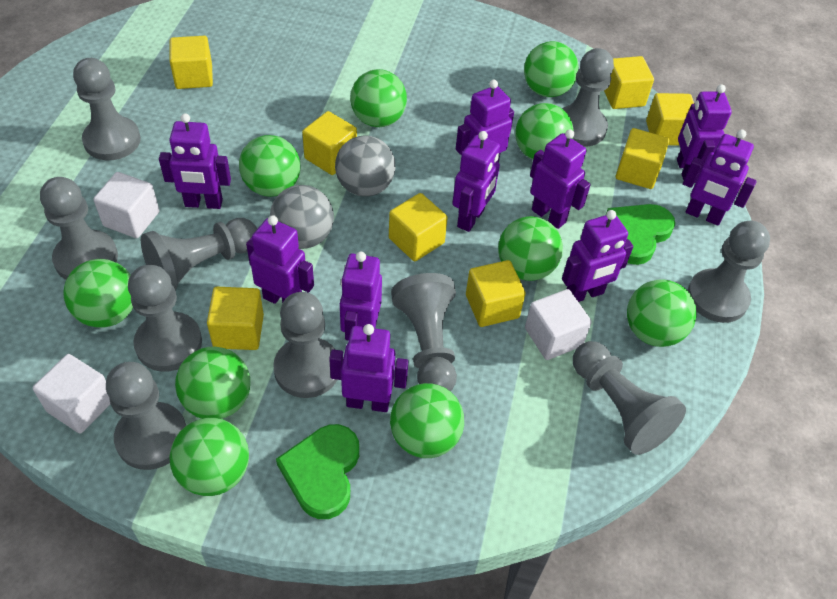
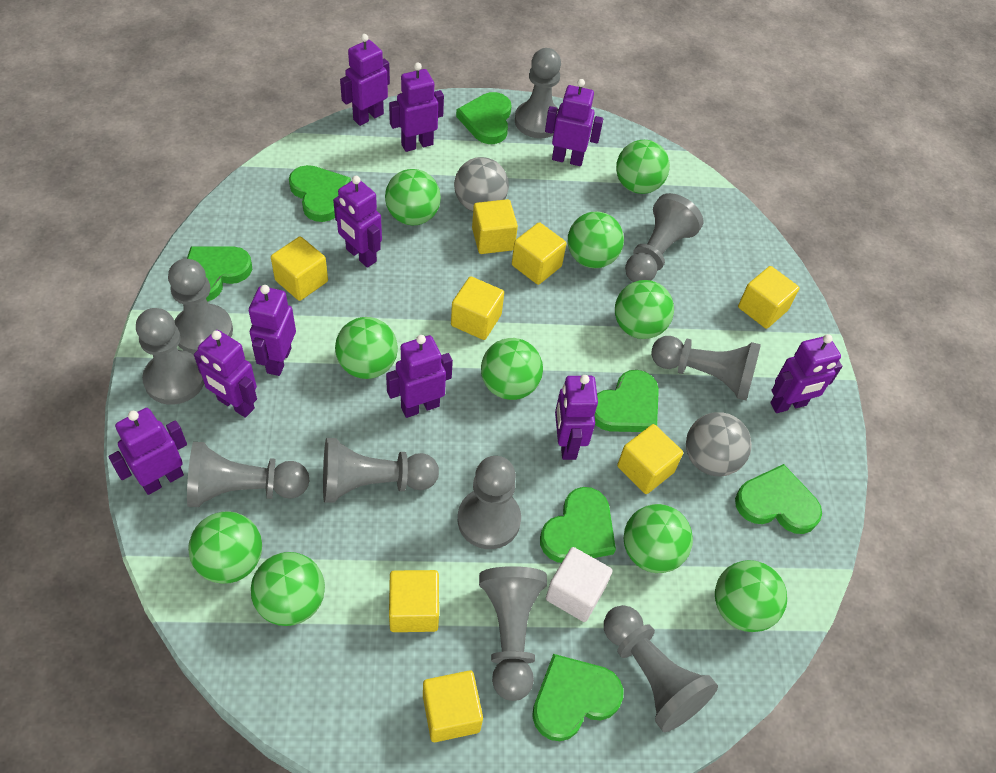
green heart: [276,424,359,519] [606,204,675,265] = 2 -> [187,246,252,302] [289,165,351,222] [456,92,511,144] [532,654,624,741] [540,487,616,563] [594,370,659,432] [735,464,822,534] = 7
white cube: [33,354,110,434] [93,172,159,238] [525,289,592,360] = 3 -> [546,547,613,622] = 1

